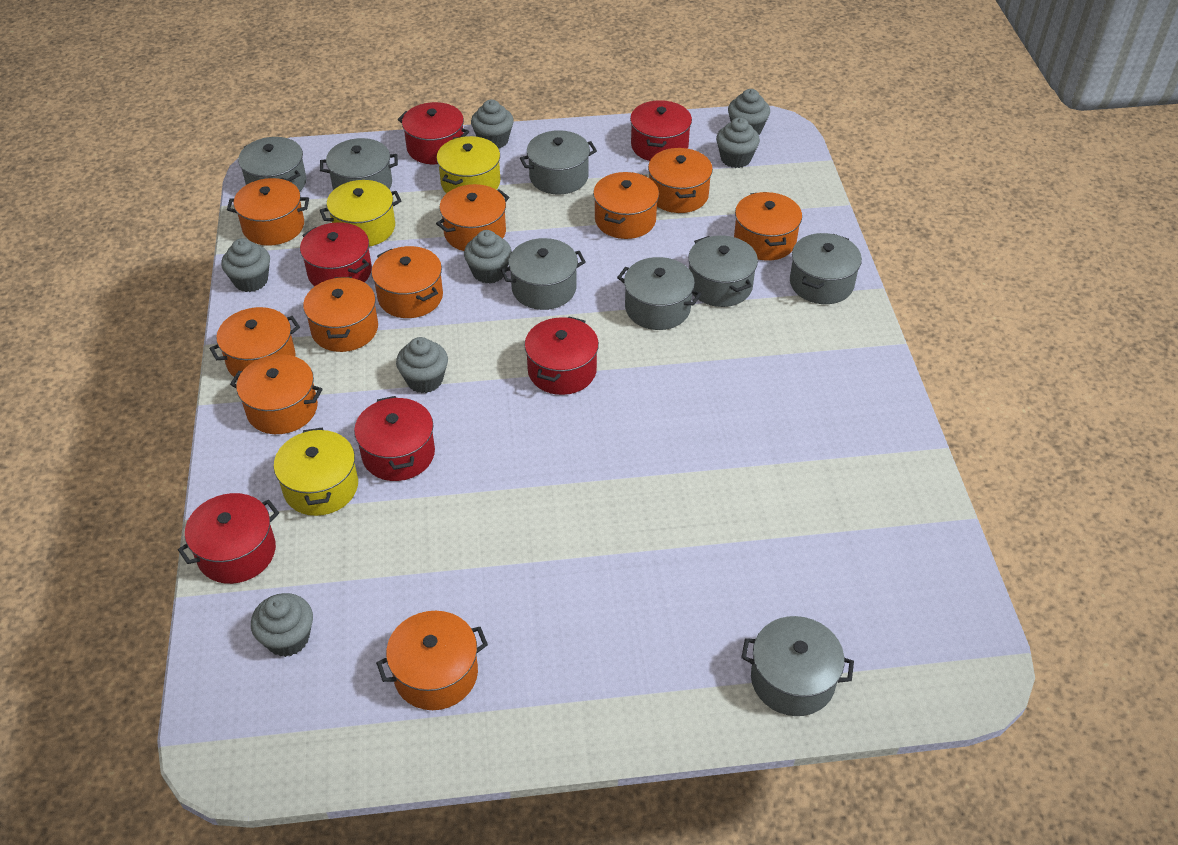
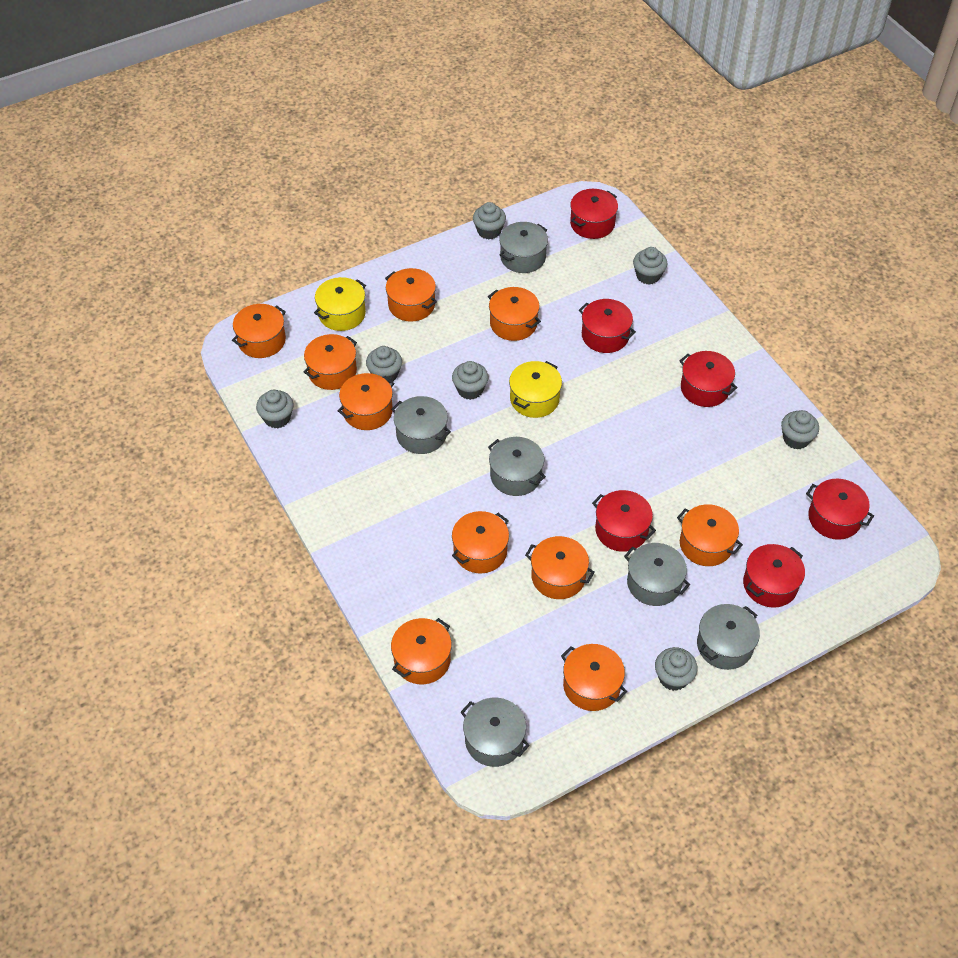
grey pot: [238,137,306,191] [320,138,398,190] [501,238,586,310] [520,130,597,195] [617,257,701,330] [688,236,758,307] [741,616,854,716] [790,233,862,304] = 8 -> [391,396,451,454] [461,698,530,767] [488,437,546,496] [499,222,548,273] [624,543,690,606] [697,604,760,670] = 6
yellow pot: [274,428,358,516] [320,180,401,247] [437,136,500,193] = 3 -> [314,277,366,331] [509,361,562,418] = 2

